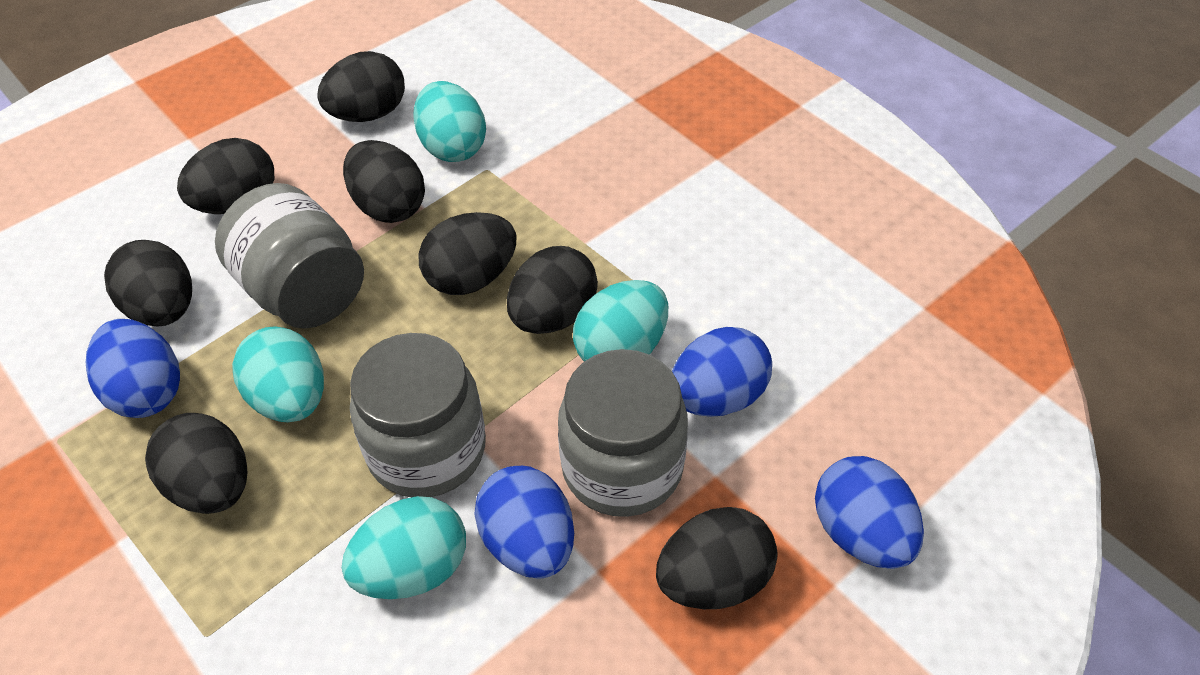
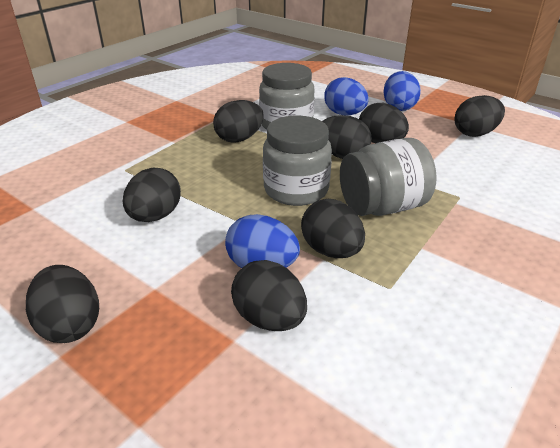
blue egg: [86,319,180,418] [474,466,574,579] [672,327,772,417] [815,456,924,569] = 4 -> [225,214,300,268] [324,77,369,116] [384,71,421,111] = 3
turquoise egg: [232,326,324,422] [342,496,466,599] [413,81,486,162] [573,280,668,361] = 4 -> none = 0

